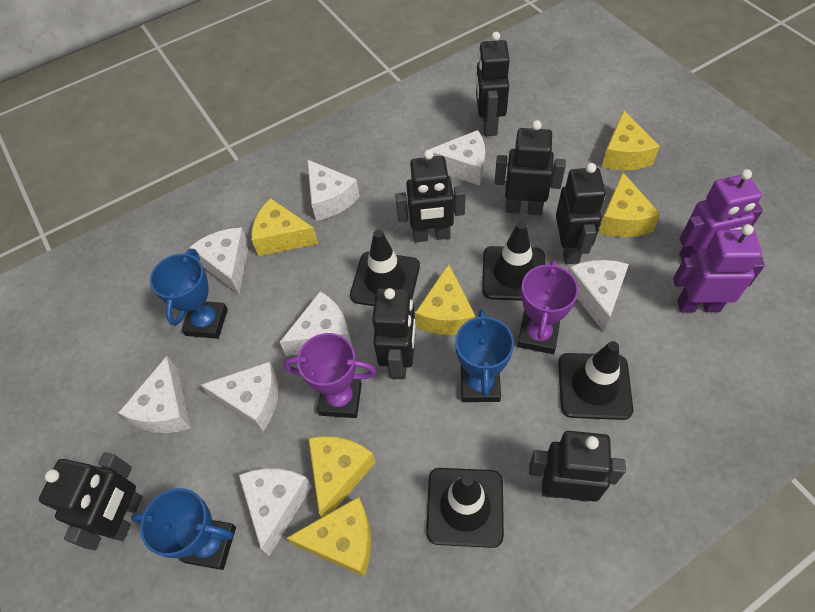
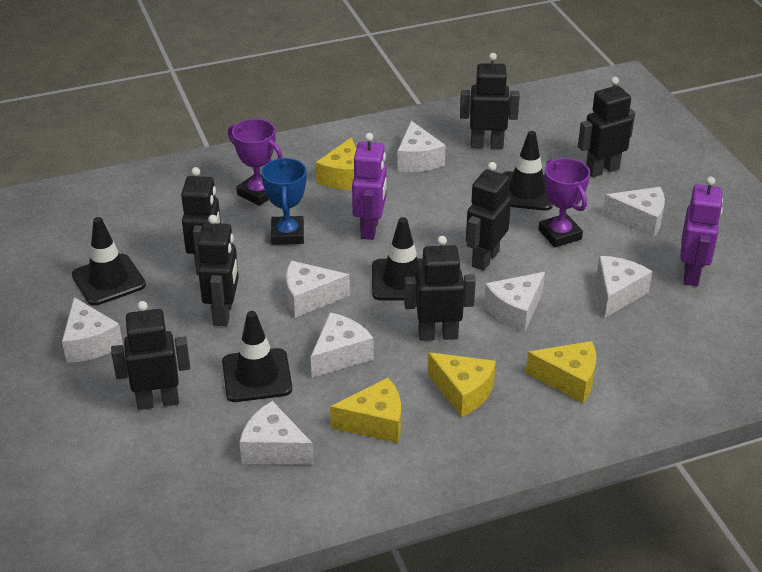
blue trophy: [131,488,236,570] [150,249,228,339] [455,309,514,402] = 3 -> [261,158,307,245] = 1
yellow cheese: [251,198,318,256] [287,497,371,577] [308,436,375,517] [415,264,475,335] [598,172,661,237] [602,110,660,170] = 6 -> [316,137,356,190] [330,378,401,443] [427,352,496,417] [526,341,596,403] = 4

